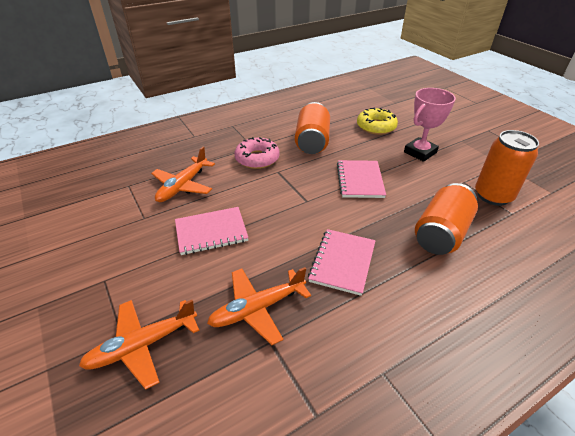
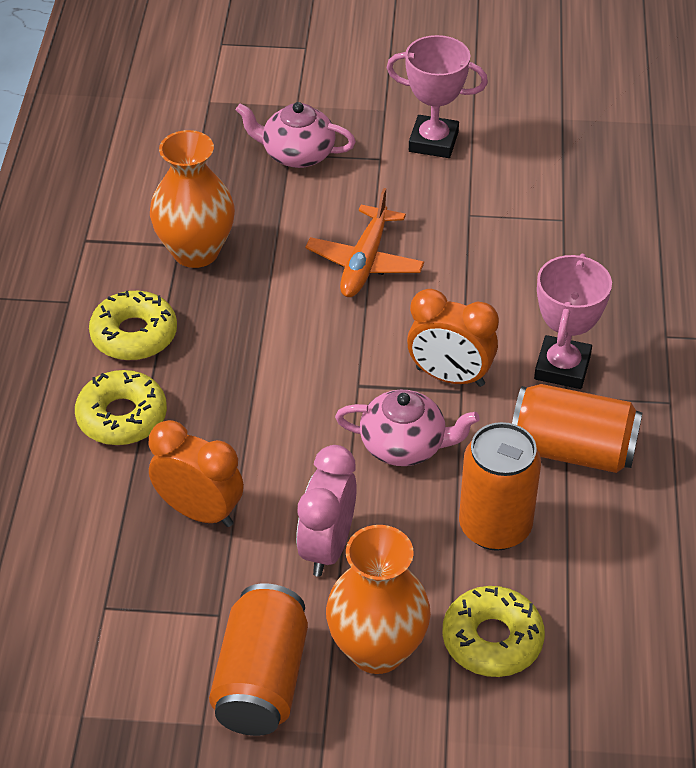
orange clock: none = 0 -> [148,420,244,527] [407,289,499,387] = 2
orange plane: [79,300,200,390] [151,147,215,202] [207,267,311,345] = 3 -> [305,188,424,297] = 1
orange vase: none = 0 -> [150,130,235,268] [326,525,431,674] = 2
pink clock: none = 0 -> [296,445,357,577] = 1
pink donut: [235,137,280,169] = 1 -> none = 0
pink notebook: [175,207,248,255] [308,229,376,296] [337,160,386,198] = 3 -> none = 0
pink teapot: none = 0 -> [236,102,356,168] [335,390,480,466] = 2
pink trophy: [404,88,456,162] = 1 -> [387,35,488,158] [534,254,612,389] = 2
yellow donut: [357,107,398,135] = 1 -> [75,370,167,445] [89,291,177,360] [442,586,545,677] = 3

